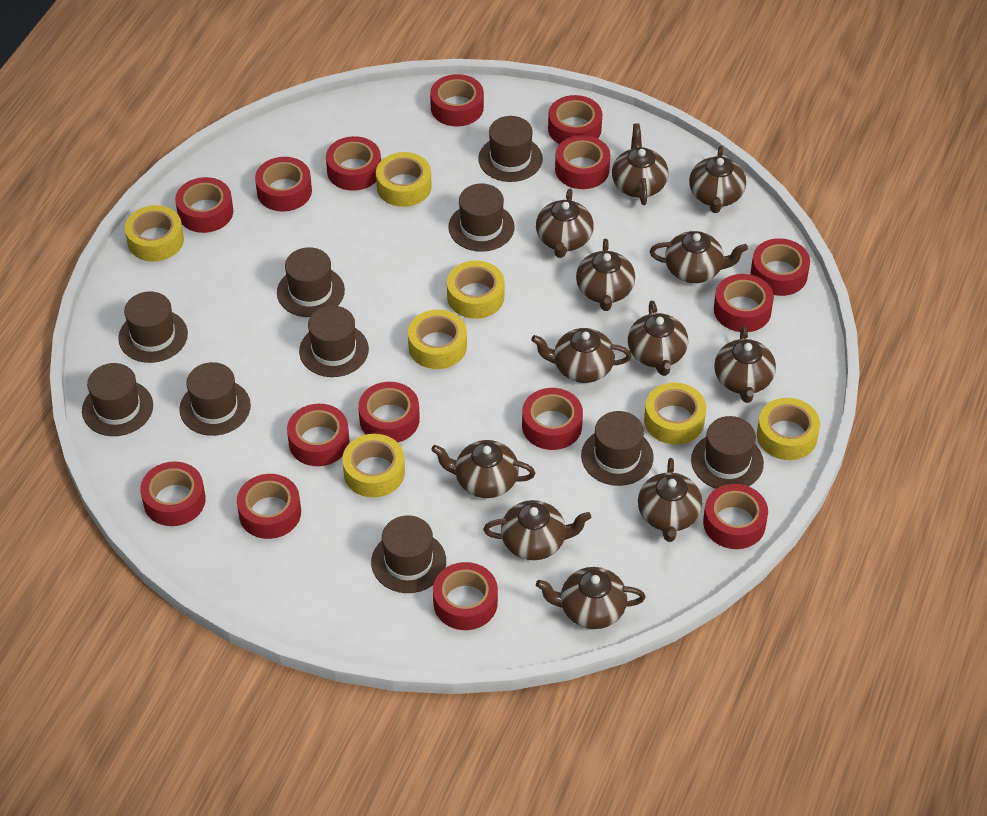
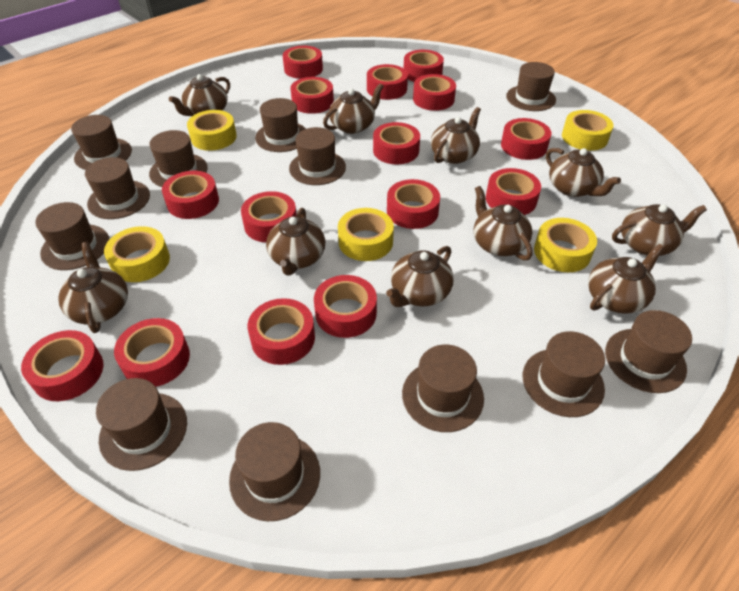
brown hat: [82,363,153,436] [118,292,188,363] [179,362,251,436] [277,247,345,317] [299,306,369,377] [371,515,446,593] [448,184,515,252] [478,116,543,182] [581,411,654,486] [691,416,764,489] = 10 -> [35,202,109,270] [71,115,132,170] [85,157,150,219] [96,378,187,471] [149,130,208,187] [229,422,320,521] [255,98,306,152] [289,127,346,185] [402,345,484,432] [506,62,556,111] [523,331,605,417] [605,310,692,393] = 12
brown teapot: [431,440,535,498] [483,500,591,560] [531,328,632,383] [536,189,594,258] [536,567,646,629] [576,239,635,311] [612,123,668,205] [628,301,688,376] [638,458,702,542] [650,231,748,283] [689,146,746,213] [714,326,776,403] = 12 -> [58,242,128,333] [169,74,230,116] [266,208,325,276] [323,83,384,134] [386,246,454,307] [431,107,481,164] [474,186,532,260] [546,148,621,197] [588,244,665,314] [612,204,707,256] = 10
yellow tape: [125,205,184,261] [342,434,405,497] [376,152,432,207] [408,309,467,369] [447,261,504,319] [644,383,706,445] [757,398,820,460] = 7 -> [104,226,170,282] [187,110,237,151] [338,208,394,261] [534,218,597,272] [562,110,614,151] = 5

